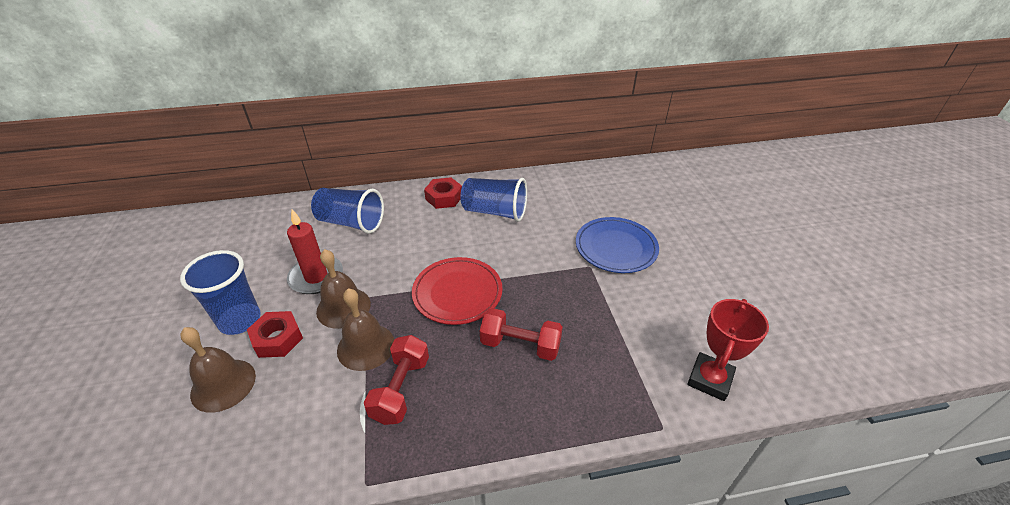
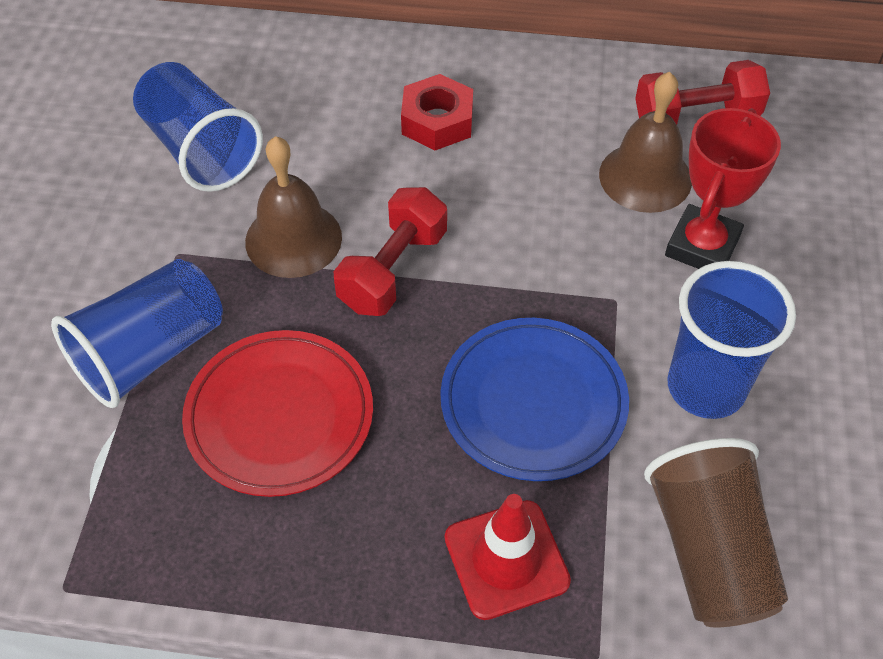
brown bell: [180,327,256,413] [316,249,371,329] [337,288,394,371] = 3 -> [245,136,342,278] [599,72,692,213] = 2
brown cup: none = 0 -> [644,438,788,628] = 1
red candle: [287,209,343,294] = 1 -> none = 0
red nut: [247,311,303,358] [424,177,462,209] = 2 -> [401,74,473,150] = 1
red traffic cone: none = 0 -> [445,494,571,620] = 1

